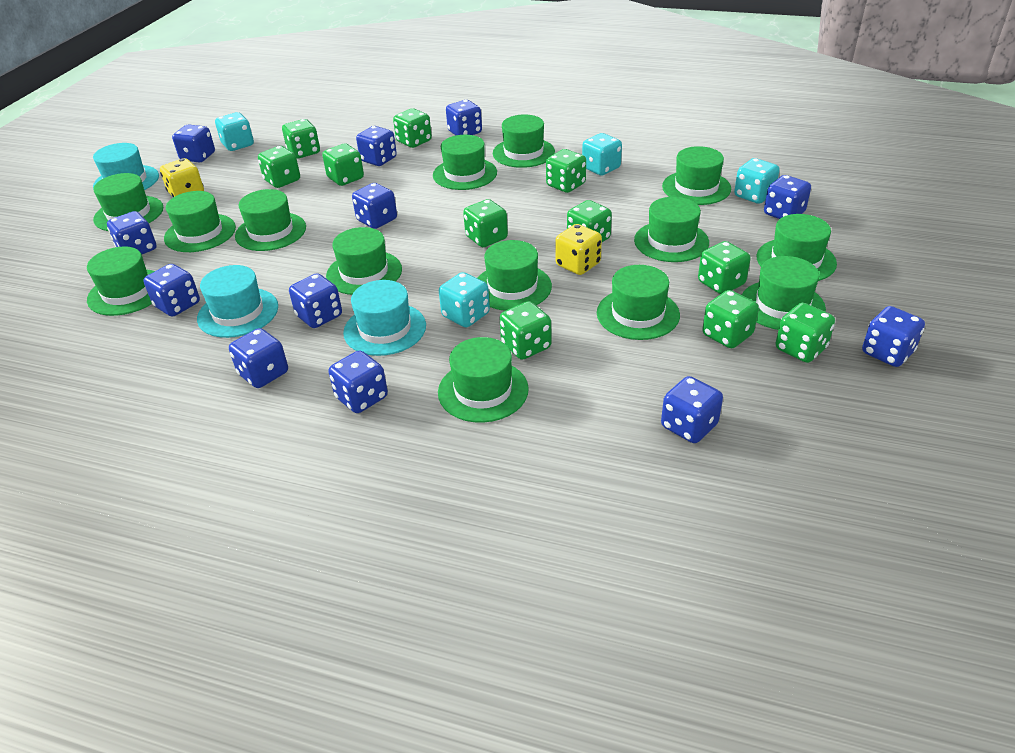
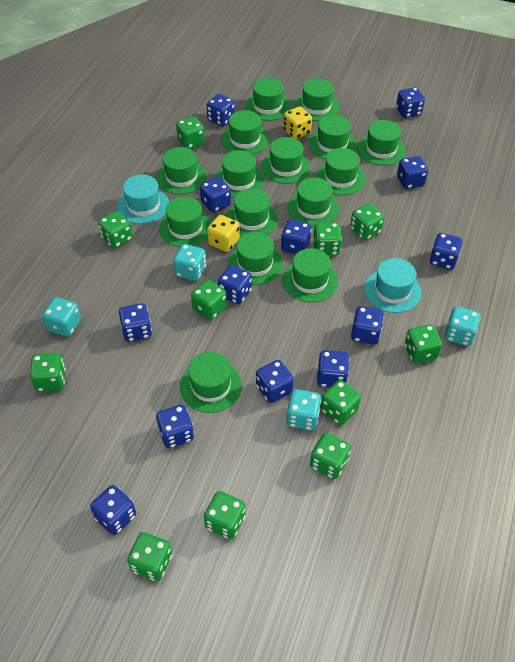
blue dice: [107,211,157,254] [143,264,200,317] [172,124,215,162] [229,328,288,388] [289,273,342,328] [328,350,388,413] [352,183,397,229] [356,126,397,166] [446,100,482,135] [661,376,723,443] [764,175,811,219] [862,306,925,367] = 12 -> [90,485,136,535] [119,303,152,342] [156,405,194,448] [200,177,231,213] [207,94,235,126] [218,265,252,304] [256,360,294,403] [281,219,311,254] [317,350,349,388] [351,306,384,345] [396,87,425,118] [397,156,428,189] [429,233,462,270] = 13
green hat: [87,247,155,316] [93,173,163,231] [164,191,236,252] [235,189,306,251] [326,227,402,295] [433,135,497,190] [438,337,529,423] [478,240,552,311] [493,115,555,168] [597,265,680,340] [634,197,709,262] [662,146,731,205] [742,256,826,330] [756,214,837,281] = 14 -> [157,147,207,194] [159,197,211,247] [180,352,242,413] [215,150,264,198] [221,110,269,155] [226,188,278,237] [228,232,283,285] [245,78,291,121] [261,137,311,184] [282,248,338,302] [287,178,339,227] [294,78,340,121] [308,115,357,159] [316,148,366,195] [357,120,406,166] = 15
turquoise hat: [93,143,159,190] [197,265,278,338] [343,280,426,356] = 3 -> [118,175,169,224] [364,258,421,313] = 2

